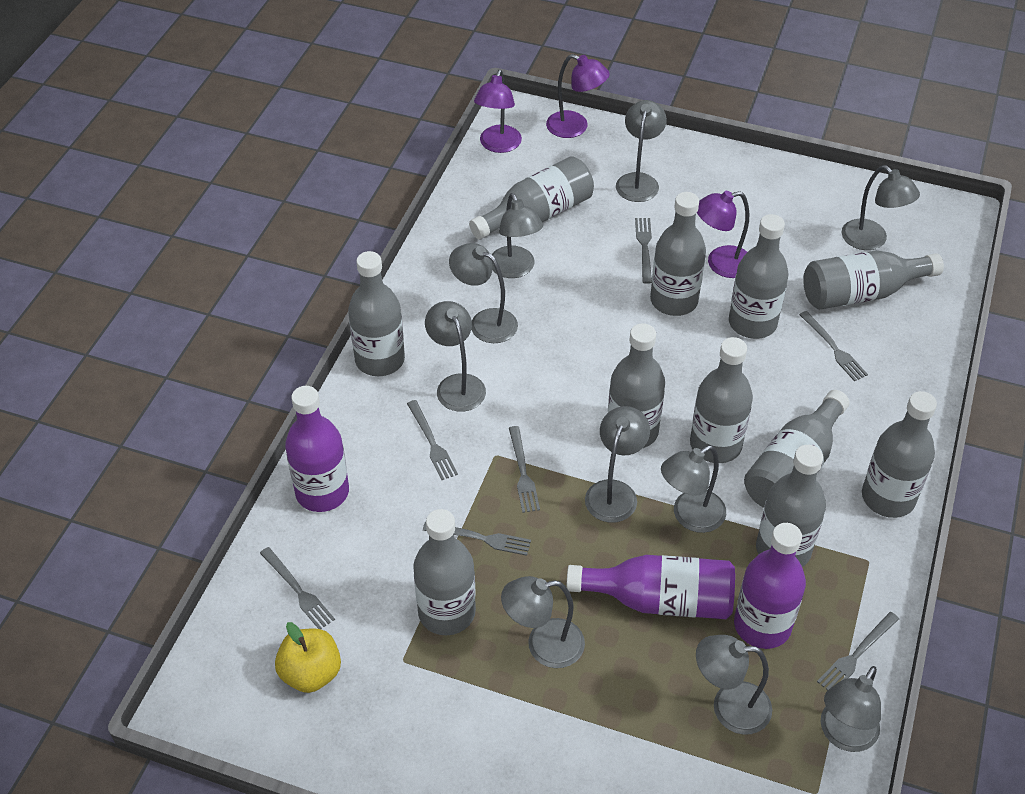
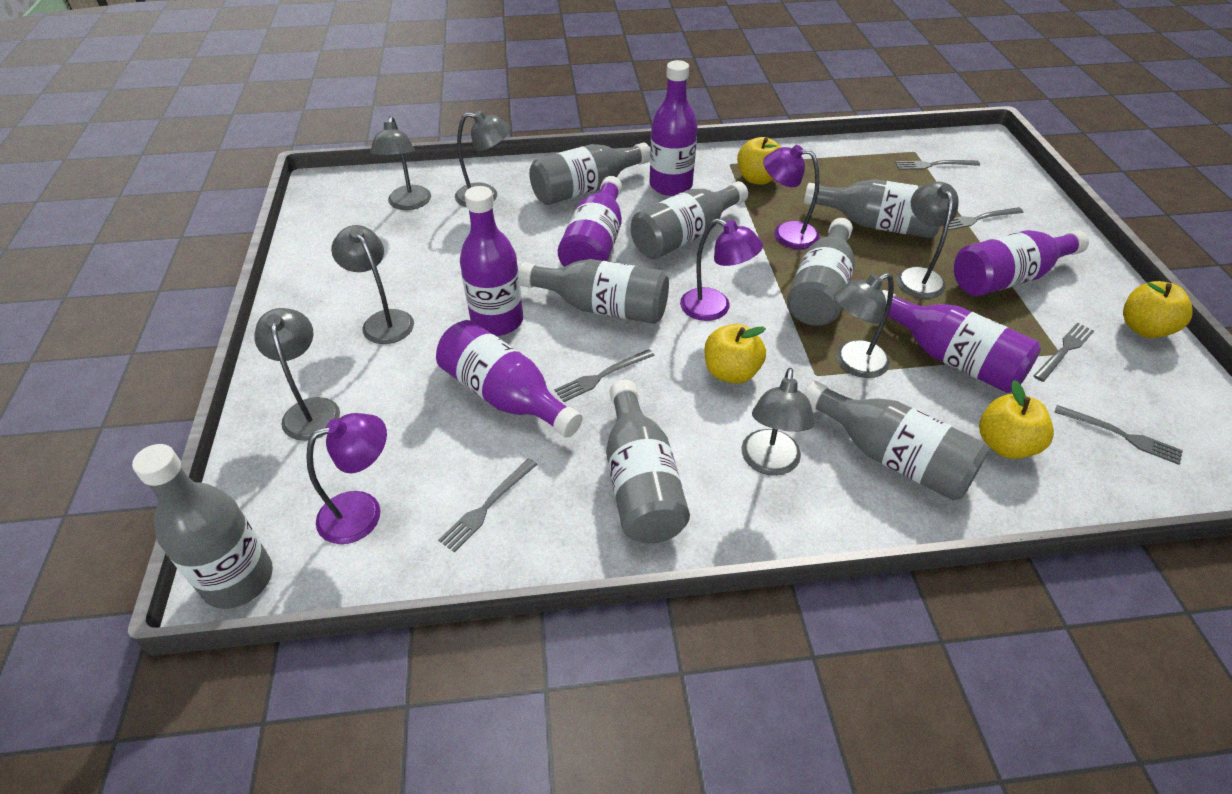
grey bottle: [348,251,405,376] [413,509,476,635] [469,156,594,239] [608,323,665,448] [650,192,706,316] [690,337,753,463] [729,214,789,339] [744,390,850,508] [756,445,826,567] [803,250,944,310] [862,391,937,518] = 11 -> [132,444,273,609] [519,259,669,324] [529,143,650,205] [606,380,690,544] [631,181,748,259] [787,218,855,326] [804,179,940,238] [805,381,988,501] = 8
grey fork: [260,547,335,629] [407,400,458,480] [423,522,531,556] [509,426,540,513] [635,218,652,284] [799,311,868,381] [817,612,899,690] = 7 -> [438,458,537,552] [554,349,655,402] [895,160,980,170] [948,207,1024,230] [1033,322,1094,382] [1054,405,1183,465] = 6
grey lamp: [425,301,486,412] [449,243,518,343] [492,193,543,278] [501,576,585,668] [585,406,650,523] [616,100,667,202] [661,445,726,533] [696,635,772,735] [821,666,881,752] [842,165,920,250] = 10 -> [254,308,340,441] [331,225,414,344] [370,116,431,210] [455,110,510,207] [741,368,815,476] [834,273,894,378] [896,182,959,299] = 7
purple bottle: [285,386,349,512] [566,555,735,619] [734,523,806,649] = 3 -> [436,320,583,438] [460,186,523,336] [558,176,622,267] [650,60,697,196] [882,290,1041,393] [954,230,1089,296] = 6
yellow apple: [275,622,341,693] = 1 -> [704,324,766,384] [737,137,781,185] [979,380,1054,459] [1123,281,1192,338] = 4

